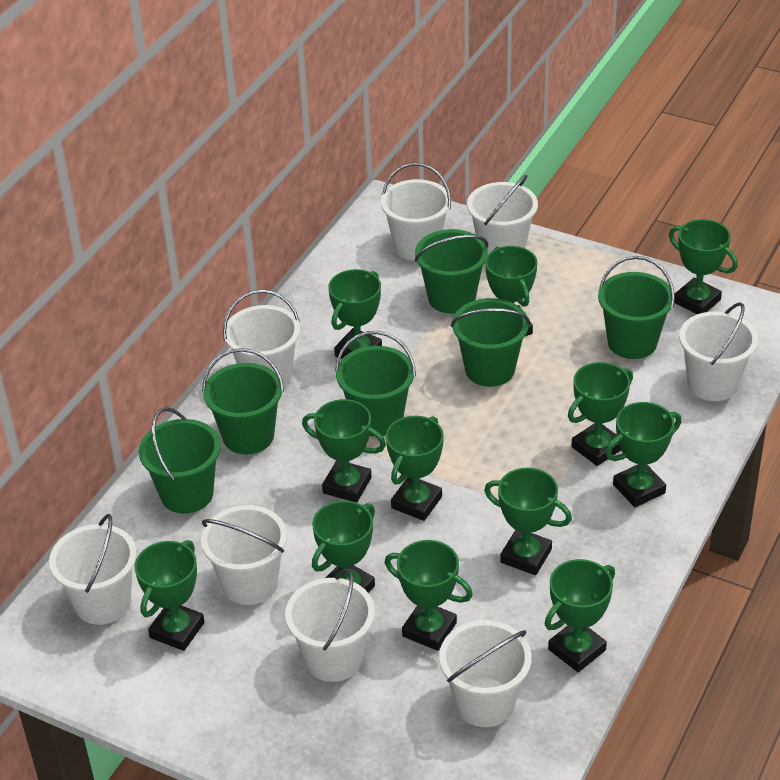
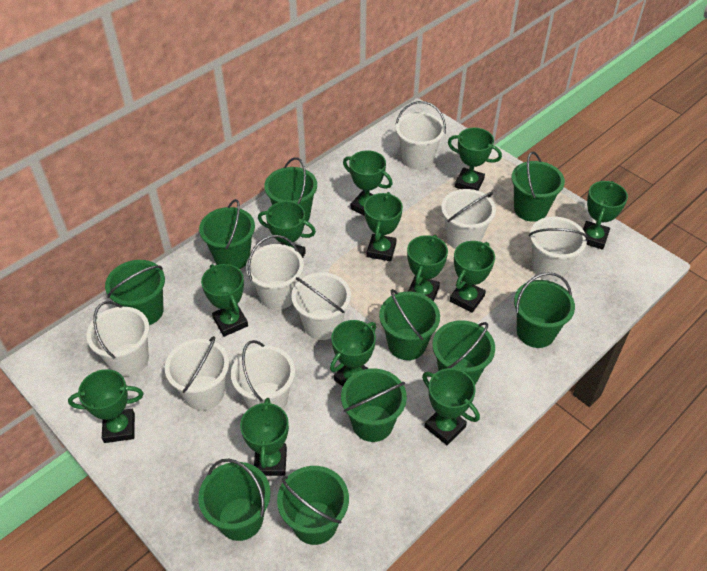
green bucket: [139,407,221,514] [202,348,284,455] [335,331,416,437] [415,229,488,314] [451,298,530,387] [598,256,675,359] = 6 -> [105,260,165,325] [198,459,270,541] [199,199,255,269] [264,157,317,221] [277,466,349,545] [341,369,407,442] [379,289,440,360] [432,320,495,384] [511,152,565,222] [514,272,575,348] = 10

